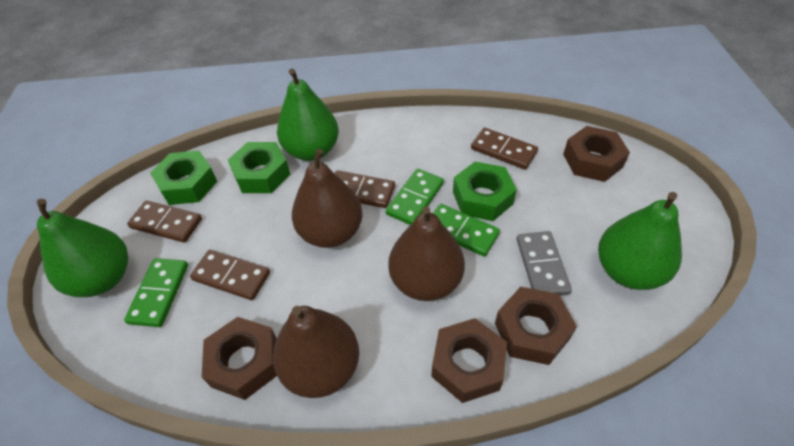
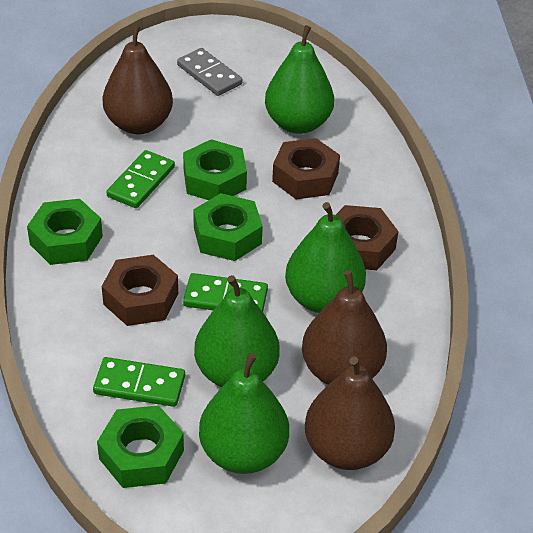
brown domino: [127,201,202,243] [190,250,270,300] [335,170,395,208] [471,128,538,170] = 4 -> none = 0
brown nut: [202,317,277,400] [431,318,507,403] [495,287,577,365] [563,126,630,182] = 4 -> [102,255,178,326] [272,138,340,199] [336,205,398,270] = 3
green nut: [150,150,217,205] [228,142,290,193] [453,162,517,221] = 3 -> [27,199,103,265] [97,405,184,488] [183,139,247,200] [193,193,263,261] = 4
green pear: [37,199,128,297] [277,68,339,161] [598,192,682,290] = 3 -> [194,275,280,387] [199,353,289,474] [265,25,334,134] [285,202,366,313] = 4

